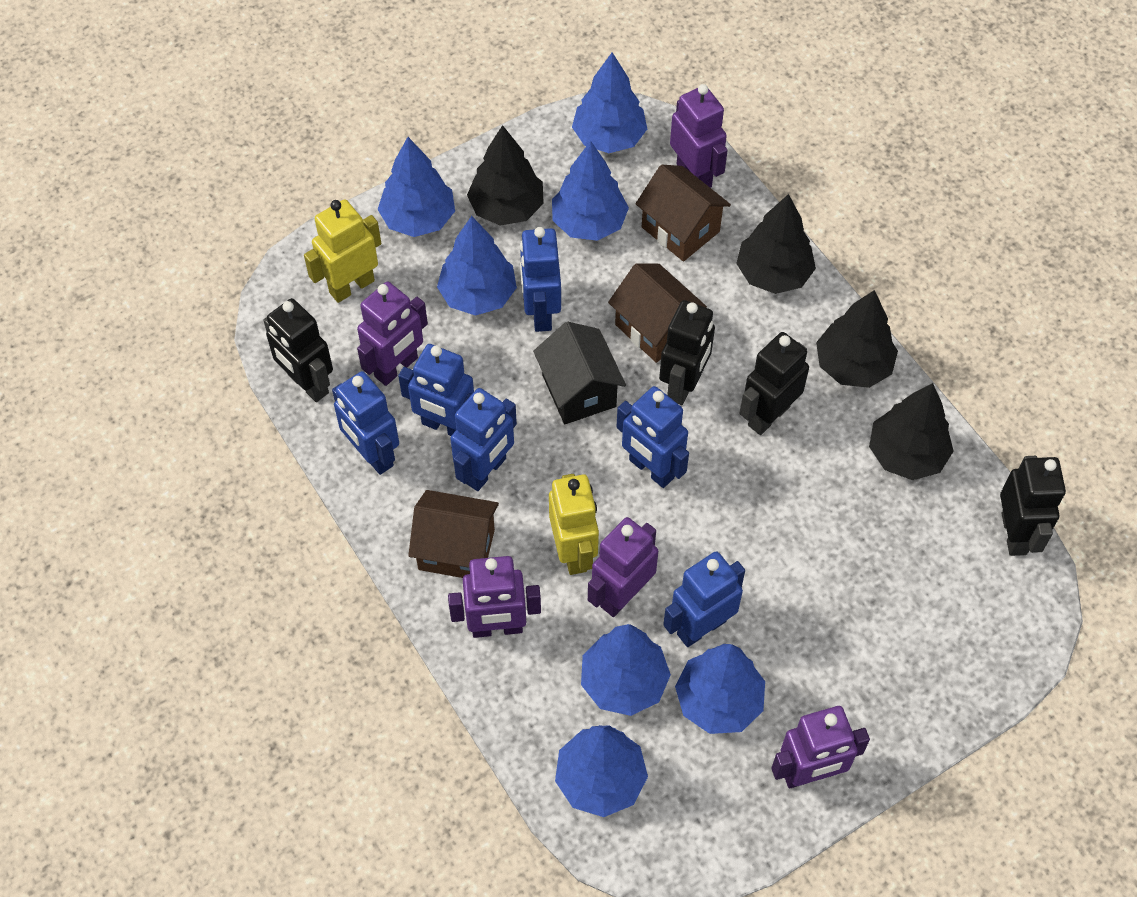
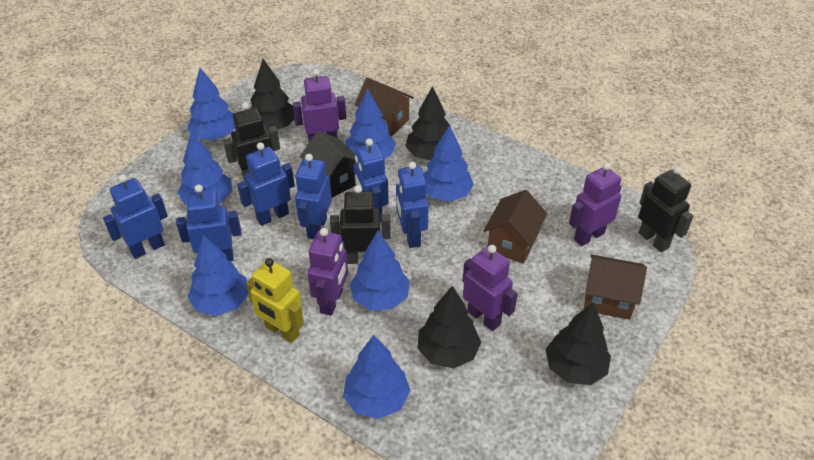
black robot: [263,298,333,402] [659,300,715,405] [739,332,809,435] [1000,456,1066,556] = 4 -> [223,102,280,181] [330,185,391,264] [638,166,693,252] = 3
purple robot: [357,282,428,386] [448,556,541,638] [588,517,658,617] [670,84,728,188] [771,706,870,789] = 5 -> [293,69,346,142] [308,228,348,316] [463,245,518,331] [569,162,621,246] = 4
yellow robot: [304,199,381,303] [549,474,599,575] = 2 -> [246,258,304,343] = 1

